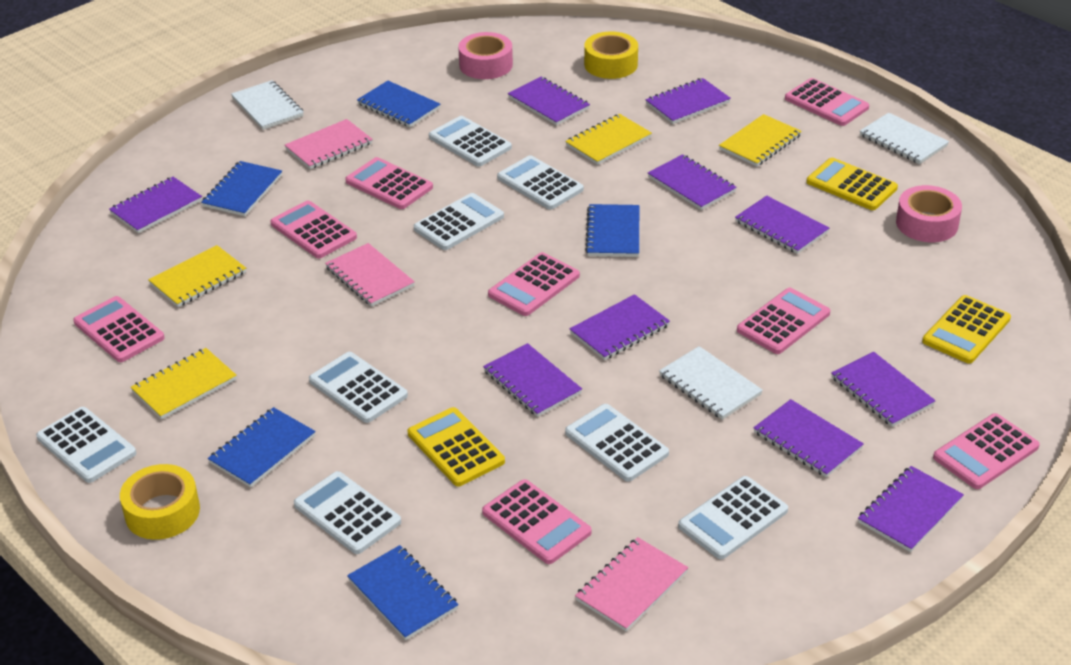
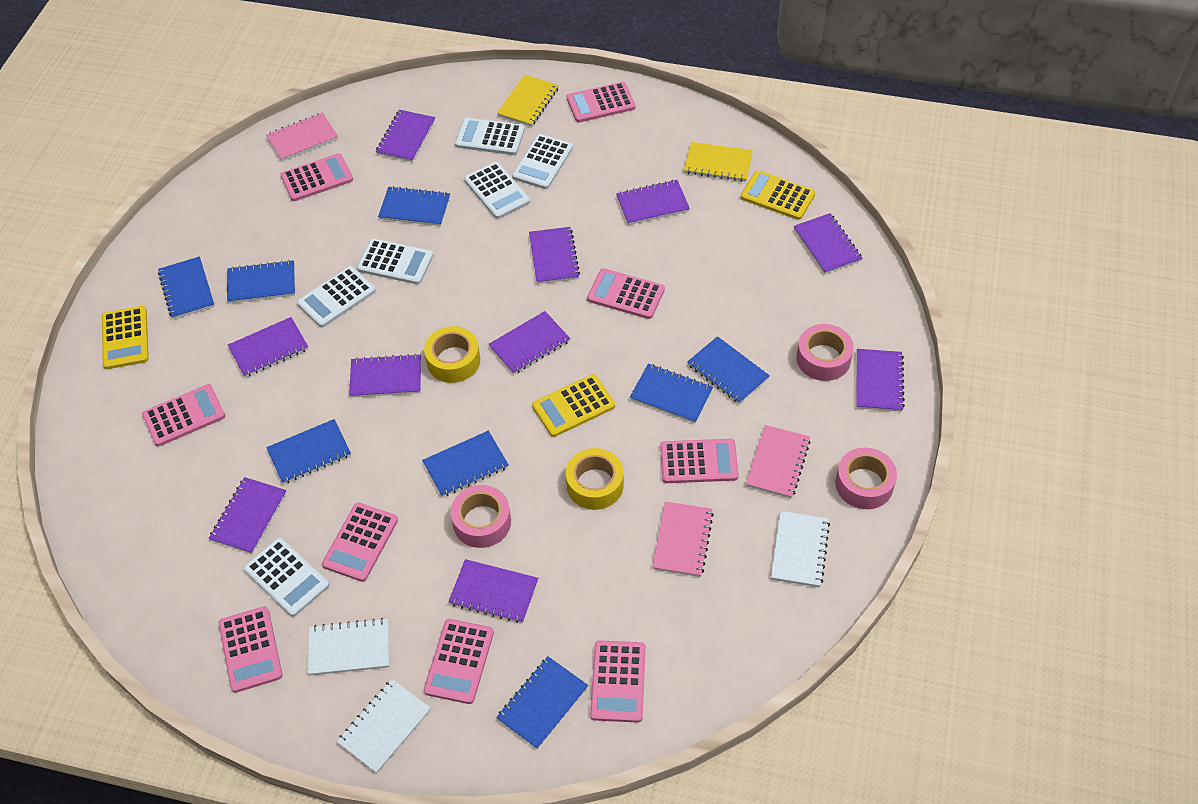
blue notebook: [201,161,282,216] [208,407,316,487] [347,545,459,640] [357,81,440,127] [585,204,639,257] = 5 -> [158,257,215,319] [227,260,295,303] [266,419,351,484] [378,186,450,226] [422,431,509,497] [496,657,588,749] [630,364,713,423] [687,336,770,404] = 8
pink calculator: [73,296,165,362] [270,200,357,258] [345,157,433,209] [482,479,592,564] [488,252,580,316] [737,288,830,354] [785,78,869,126] [933,413,1040,489] = 8 -> [142,384,225,447] [218,606,283,693] [280,153,353,201] [322,502,398,582] [424,619,494,704] [567,82,636,123] [587,268,665,319] [590,640,646,723] [660,439,739,483] = 9
pink tape: [458,32,513,79] [896,185,962,242] = 2 -> [451,485,511,548] [797,324,854,381] [835,448,897,509] = 3
white calculator: [36,407,136,483] [294,471,401,554] [309,352,408,423] [414,193,504,250] [429,116,512,166] [497,155,584,210] [565,404,669,481] [678,476,788,559] = 8 -> [243,538,329,617] [297,266,376,327] [357,239,433,284] [455,118,525,155] [464,162,530,219] [512,134,573,189] = 6
yellow notebook: [131,348,237,419] [148,245,246,307] [565,114,652,165] [719,114,802,166] = 4 -> [497,75,559,127] [684,142,753,182] = 2

